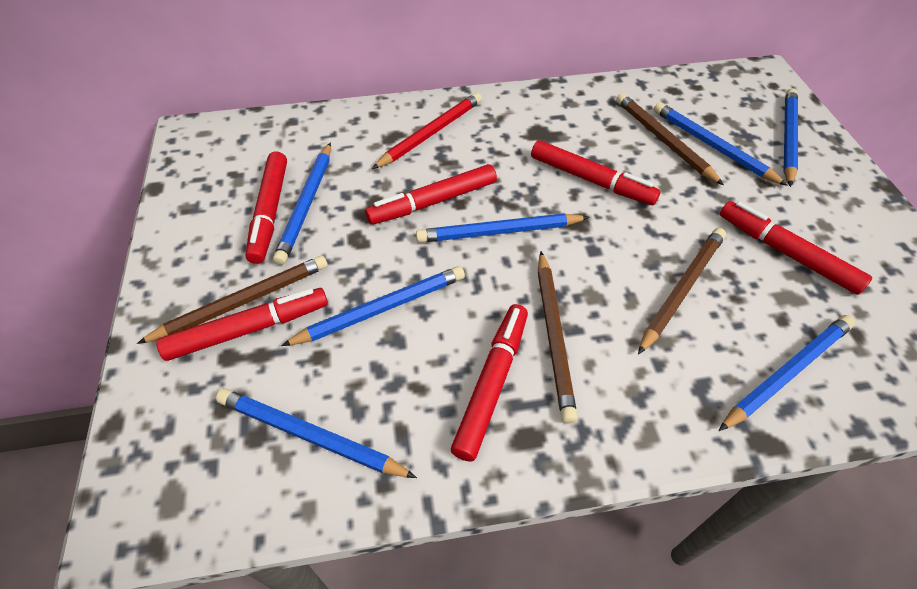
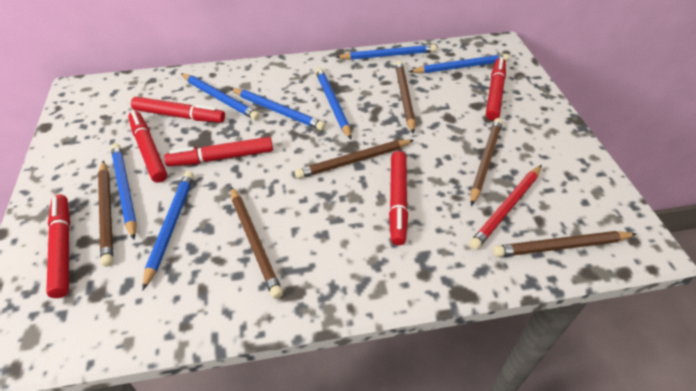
brown pencil: [137,256,328,344] [538,251,578,424] [616,93,724,185] [638,228,726,355] = 4 -> [98,161,113,267] [231,186,283,299] [295,139,414,179] [395,61,415,134] [470,118,503,206] [493,231,637,257] = 6

